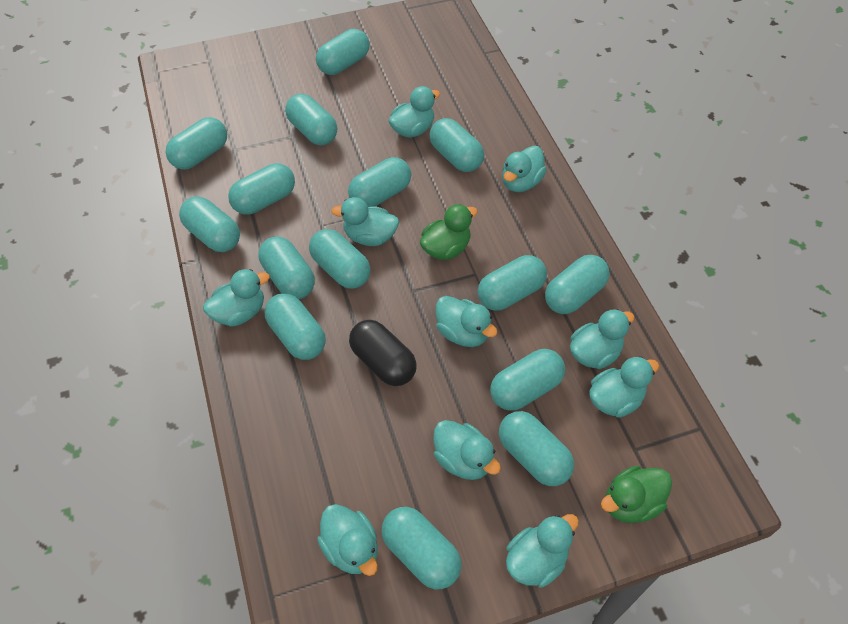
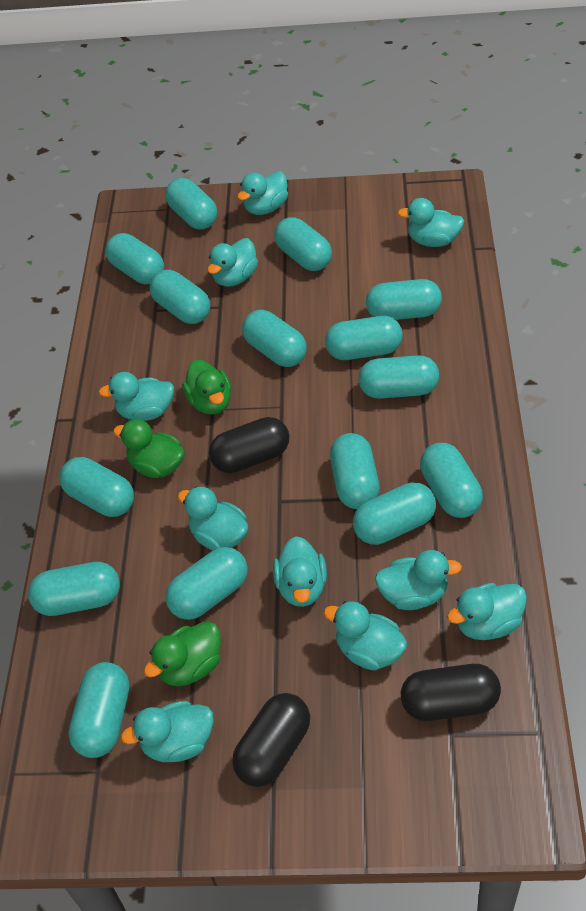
black capsule: [349,320,417,386] = 1 -> [209,417,289,473] [232,693,310,787] [401,664,501,721] = 3
green duck: [420,204,478,260] [601,466,672,523] = 2 -> [113,419,185,478] [144,621,221,686] [182,360,231,415] = 3

